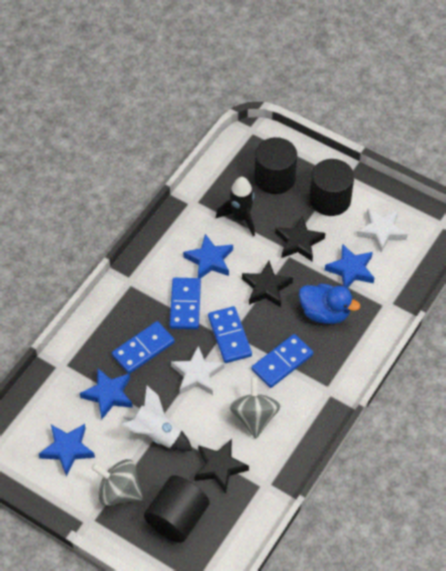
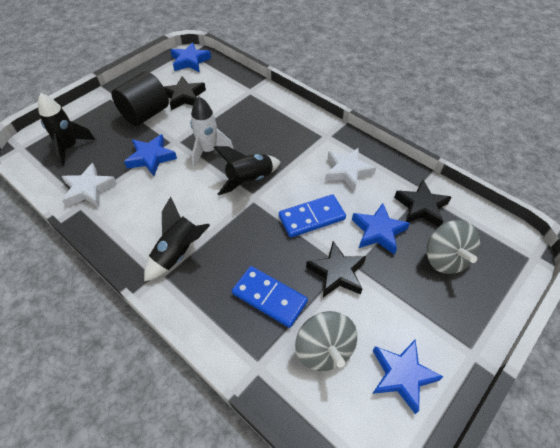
black cylinder: [144,475,209,543] [254,137,297,194] [309,159,354,216] = 3 -> [112,71,169,126] = 1
black rocket: [216,177,255,236] = 1 -> [38,93,95,166] [144,197,210,282] [213,146,281,195] = 3
blue domino: [112,321,175,374] [170,278,201,330] [208,306,252,363] [252,334,313,388] = 4 -> [232,266,308,328] [279,194,346,238] = 2
blue duck: [299,284,360,324] = 1 -> none = 0

